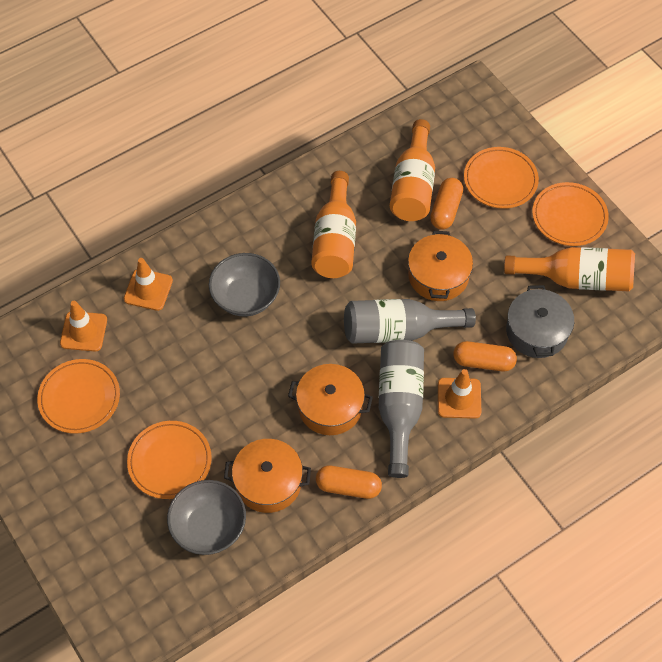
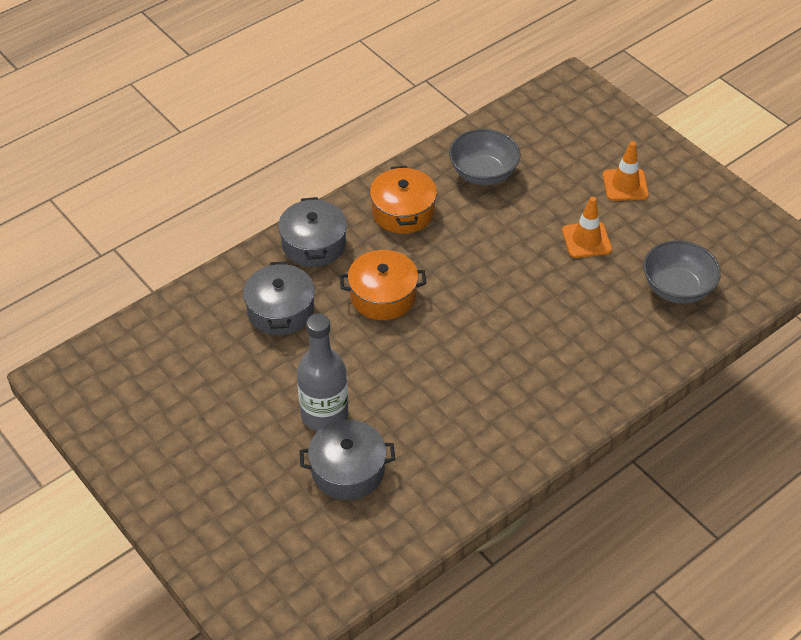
grey bottle: [344,299,476,344] [379,340,424,478] = 2 -> [297,314,349,432] = 1
grey pot: [506,285,574,358] = 1 -> [243,261,315,336] [278,197,347,267] [300,420,395,500] = 3
orange bottle: [311,171,356,278] [390,119,435,221] [504,247,635,291] = 3 -> none = 0
orange capsule: [316,466,382,499] [430,178,463,230] [453,341,517,371] = 3 -> none = 0
orange plate: [37,359,120,434] [127,421,212,499] [464,147,539,209] [532,182,609,246] = 4 -> none = 0
orange pot: [224,439,311,513] [288,364,373,435] [408,231,473,301] = 3 -> [340,250,426,320] [370,166,437,234] = 2
orange traffic cone: [60,301,107,351] [124,258,173,311] [438,369,481,419] = 3 -> [562,197,612,258] [603,141,649,201] = 2

